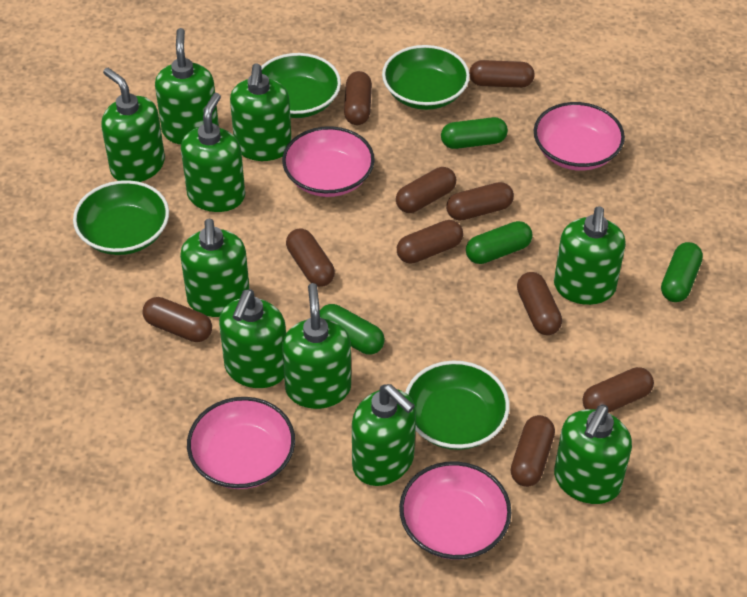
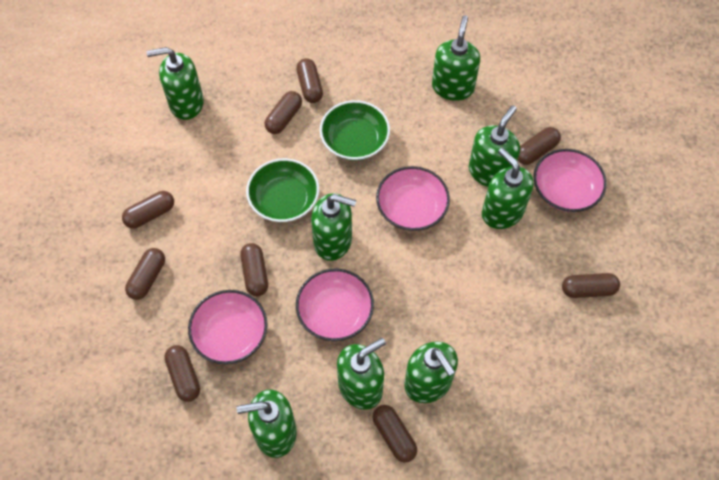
brown capsule: [142,297,212,342] [286,228,335,287] [344,71,372,125] [396,167,456,213] [397,220,463,264] [446,182,514,220] [469,60,535,88] [511,415,555,487] [517,272,562,335] [583,367,654,413] = 10 -> [122,191,174,228] [125,248,165,300] [164,345,200,402] [240,243,268,296] [264,91,302,134] [296,58,323,103] [373,405,417,462] [518,127,561,165] [562,273,620,298] = 9
green bowl: [73,180,169,255] [261,53,341,118] [382,45,470,110] [405,360,510,450] = 4 -> [246,158,319,222] [320,100,390,161] = 2
green capsule: [320,304,385,354] [441,117,508,149] [466,221,533,264] [661,242,703,302] = 4 -> none = 0
green soap dispenser: [101,68,165,182] [155,28,219,145] [180,219,250,317] [181,93,245,212] [219,289,286,388] [230,63,292,161] [282,283,351,409] [352,384,416,486] [554,206,626,305] [554,405,632,504] = 10 -> [146,47,204,120] [237,390,297,458] [311,193,356,261] [337,338,386,410] [404,341,458,403] [432,15,480,101] [469,105,520,187] [482,148,534,229] = 8

